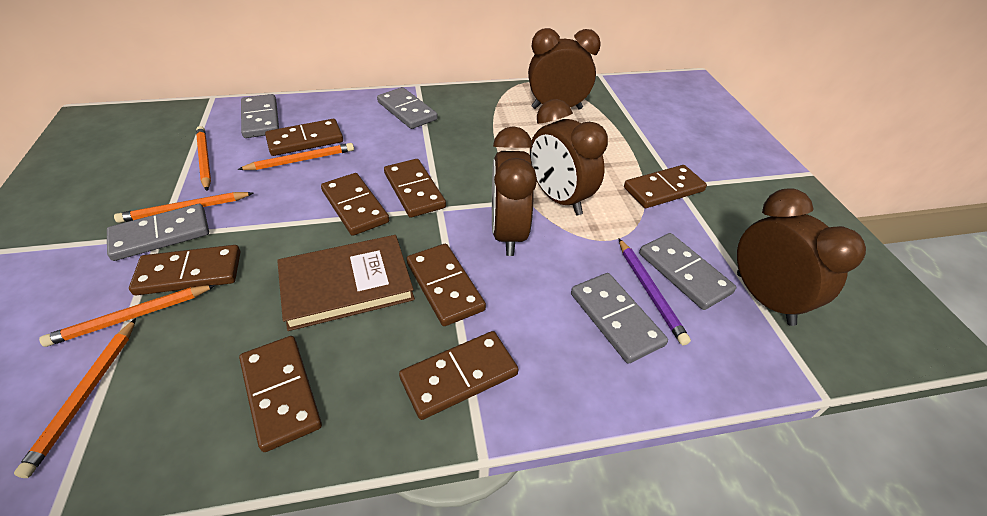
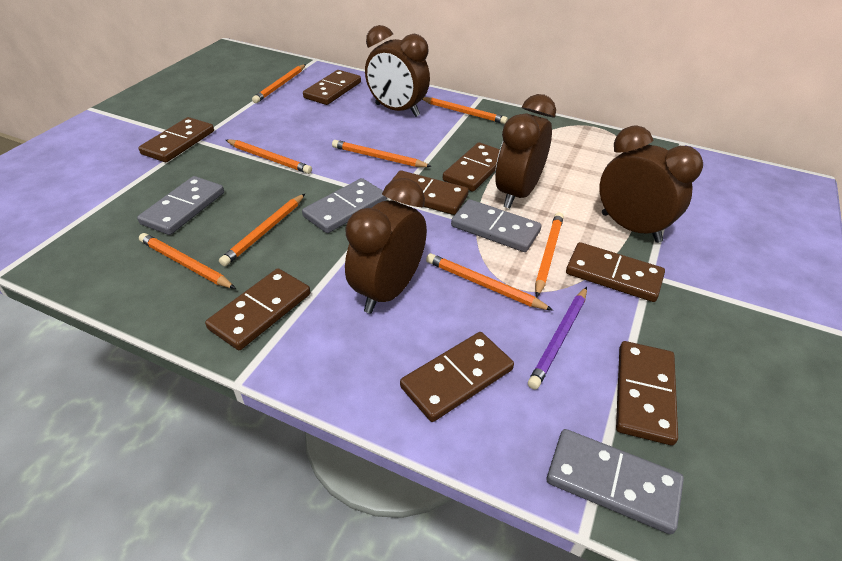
brown book: [277,235,415,331] = 1 -> none = 0
grey domino: [107,204,209,261] [241,94,279,138] [377,87,438,129] [571,273,668,364] [639,233,736,310] = 5 -> [137,176,224,235] [302,178,387,233] [451,199,542,252] [547,429,684,534] = 4
orange pencil: [14,318,136,478] [39,285,216,347] [114,192,253,223] [196,126,211,191] [237,143,354,170] = 5 -> [139,233,236,289] [219,194,305,266] [226,139,312,174] [252,64,306,103] [332,140,432,167] [422,97,508,124] [426,253,553,311] [535,212,564,298] = 8

